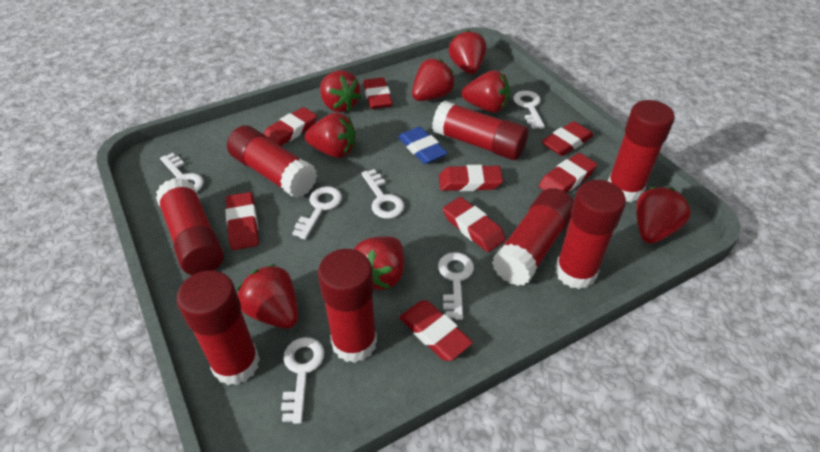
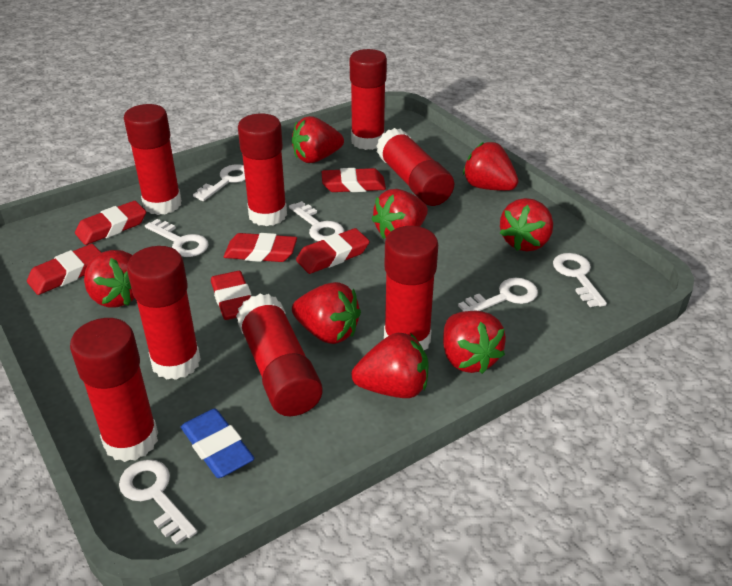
red eraser: [225,192,259,250] [264,107,317,146] [363,78,393,109] [399,300,473,361] [439,165,503,191] [443,197,506,252] [539,153,597,192] [542,121,594,156] = 8 -> [27,244,101,295] [75,201,146,245] [211,271,252,320] [224,233,297,262] [296,228,370,274] [321,168,386,192] = 6

